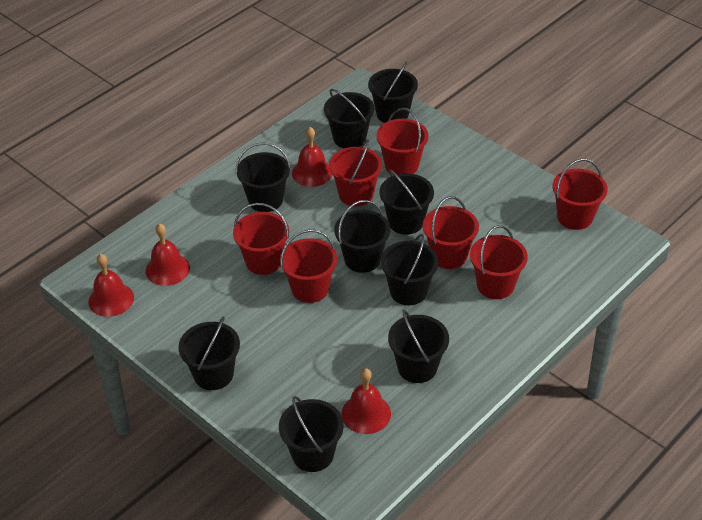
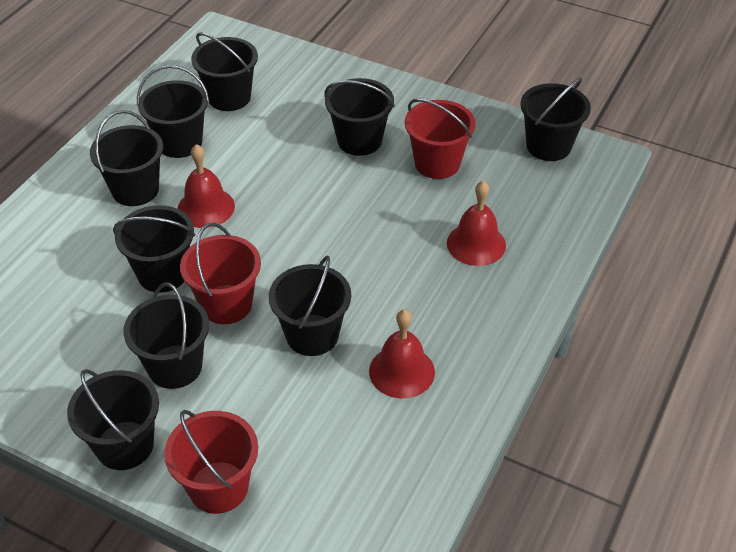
red bell: [88,254,134,317] [145,223,190,286] [292,127,332,187] [341,368,391,434] = 4 -> [177,144,235,228] [369,310,435,399] [447,181,506,266] = 3
red bucket: [233,203,289,275] [280,229,337,303] [329,139,382,207] [376,108,428,174] [423,196,479,269] [470,225,528,299] [552,159,608,230] = 7 -> [164,410,258,514] [180,222,261,324] [405,99,476,179] = 3

